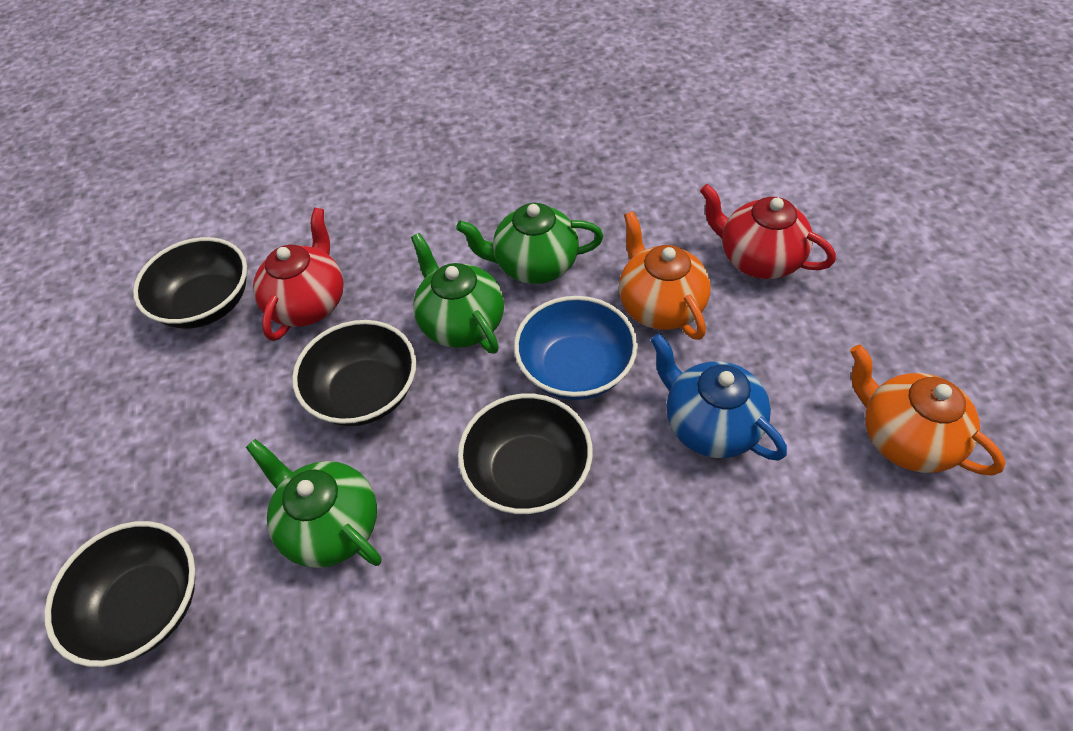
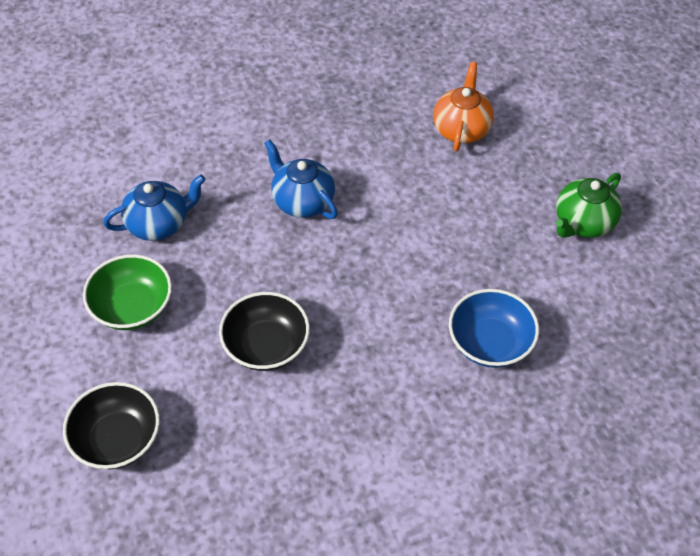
black bowl: [44,521,195,667] [133,237,247,328] [292,320,416,426] [458,394,593,514] = 4 -> [63,382,160,469] [219,292,310,371] = 2
blue teapot: [651,334,787,461] = 1 -> [103,174,206,241] [264,139,338,219] = 2
green bowl: none = 0 -> [83,254,172,330] = 1
green teapot: [246,439,381,568] [411,233,504,354] [456,203,603,284] = 3 -> [556,173,622,238] = 1
orange teapot: [619,211,711,340] [850,345,1006,476] = 2 -> [433,62,494,151] = 1
red teapot: [253,208,344,341] [700,184,836,279] = 2 -> none = 0

